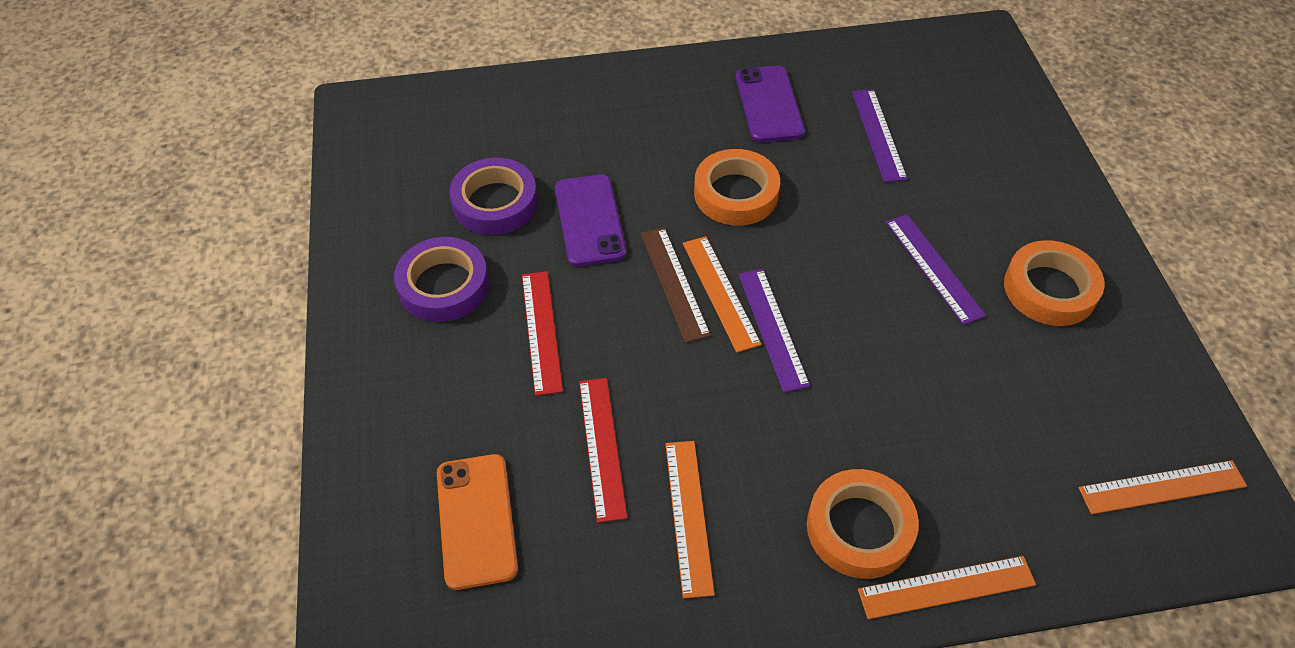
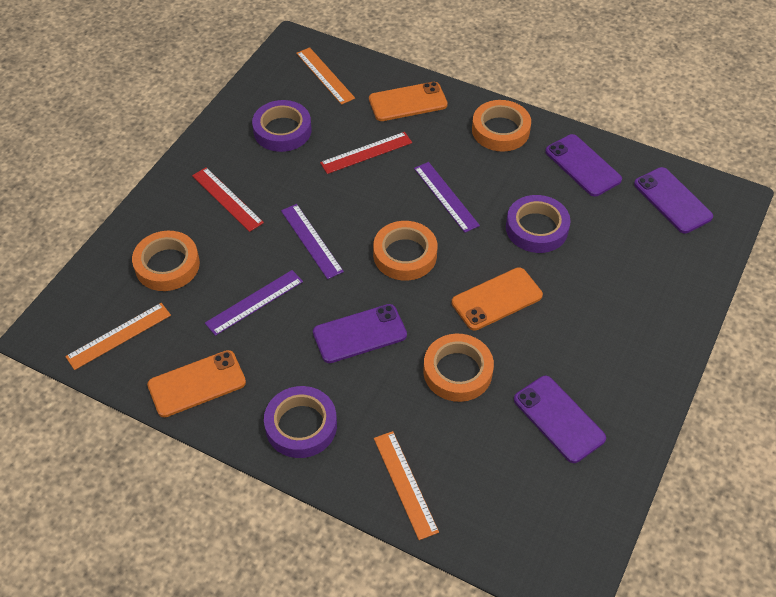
brown ruler: [641,227,711,343] = 1 -> none = 0
orange phone: [437,454,518,590] = 1 -> [147,350,246,417] [369,82,448,121] [452,267,543,331] = 3
orange ruler: [665,441,715,598] [683,236,762,352] [858,556,1036,619] [1079,460,1247,514] = 4 -> [65,303,171,370] [296,47,355,105] [374,431,439,540] = 3
orange tape: [694,149,780,226] [807,469,919,579] [1004,240,1105,326] = 3 -> [132,231,200,291] [373,221,437,281] [423,334,494,402] [472,100,531,152] = 4
purple phone: [555,174,626,266] [736,65,805,142] = 2 -> [313,304,407,363] [514,376,606,463] [545,134,622,197] [634,167,713,233] = 4
purple tape: [394,237,489,322] [449,158,538,235] = 2 -> [252,100,311,152] [264,386,337,458] [506,195,571,253] = 3

